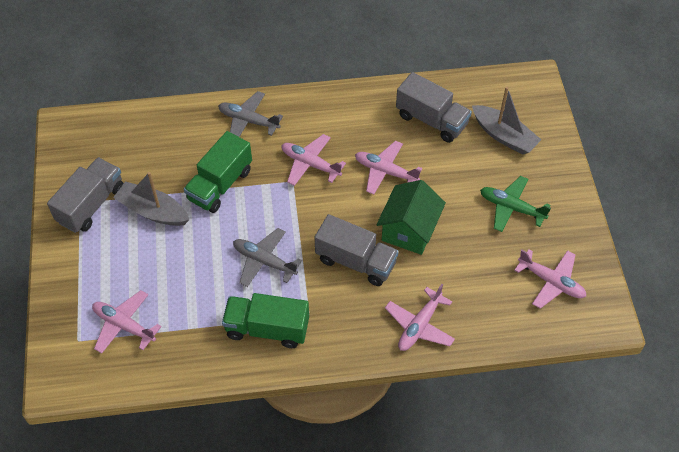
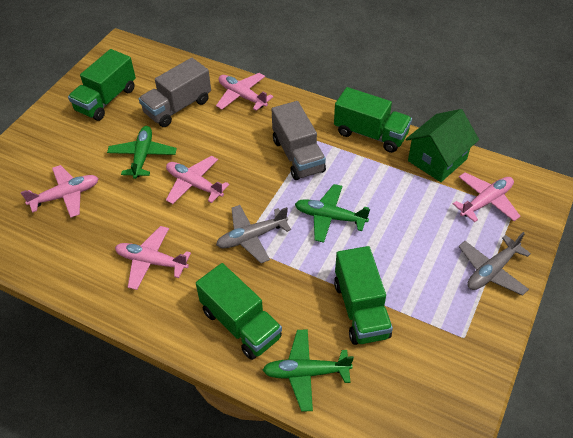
green plane: [480,176,551,232] = 1 -> [107,126,177,179] [263,329,354,412] [295,184,370,243] = 3
green truck: [184,131,252,213] [222,293,309,348] = 2 -> [68,49,136,121] [196,263,282,360] [334,87,412,153] [334,246,393,345] = 4
grey boat: [113,172,189,226] [472,87,541,154] = 2 -> none = 0
grey truck: [47,157,124,233] [315,214,399,286] [396,72,472,143] = 3 -> [139,58,211,127] [272,101,326,180] = 2

